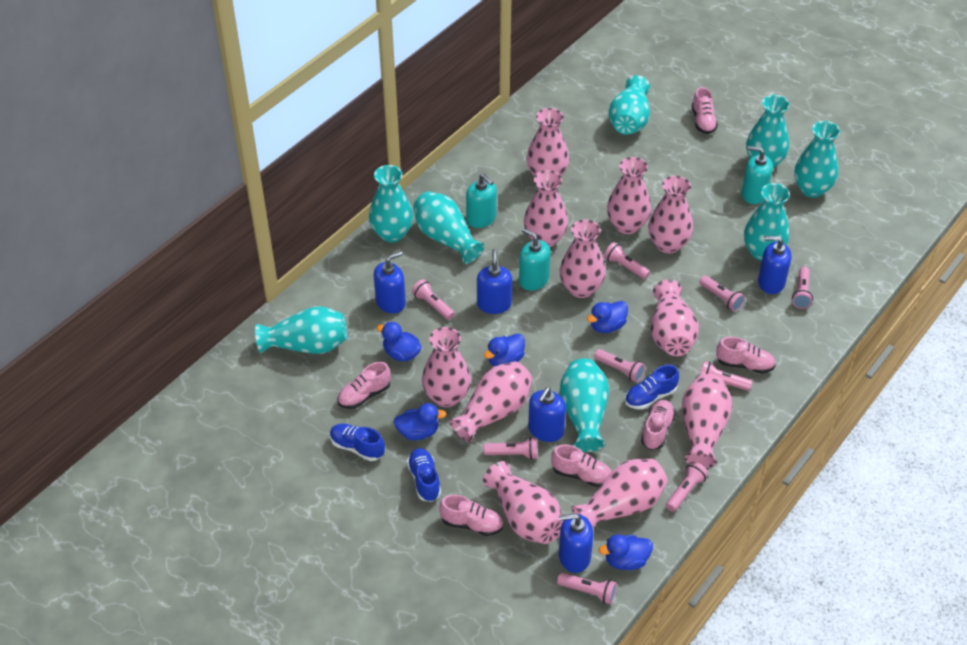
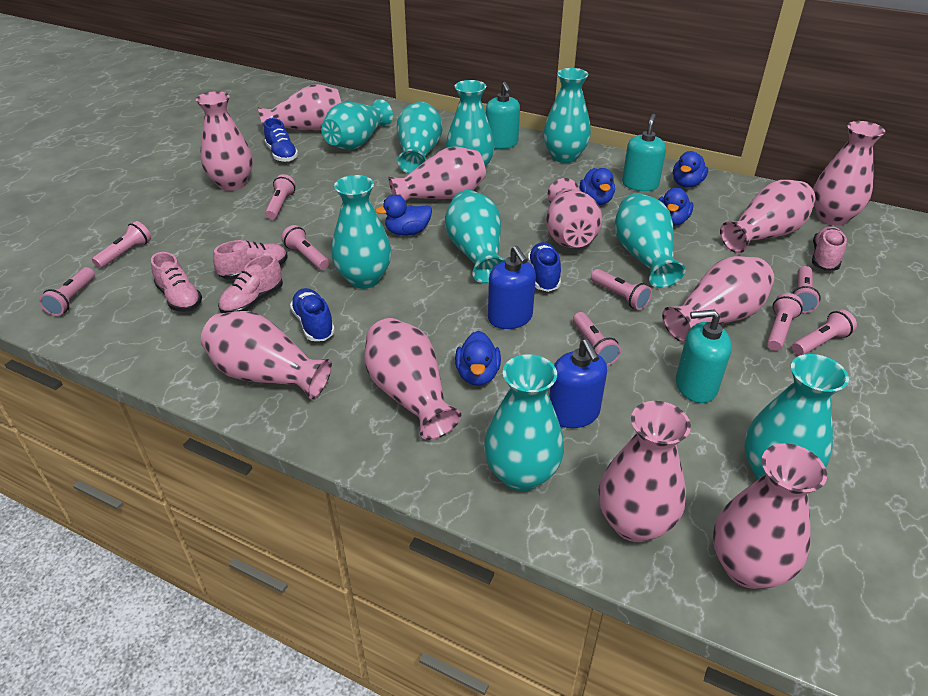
blue soap dispenser: [374,251,406,314] [477,249,512,314] [528,387,566,442] [559,513,593,573] [758,236,791,294] = 5 -> [488,246,536,329] [549,339,607,428] = 2
pink shoe: [337,362,391,409] [439,495,503,536] [551,445,612,487] [641,400,675,450] [692,87,718,134] [716,337,776,374] = 6 -> [151,252,202,312] [213,240,288,280] [218,255,283,313] [812,226,847,271] = 4
turquoise vase: [255,306,347,354] [369,165,413,242] [413,191,484,264] [560,358,609,452] [608,75,650,135] [744,183,790,261] [746,95,790,168] [794,121,840,198] = 8 -> [321,99,393,150] [331,175,391,289] [397,101,443,174] [445,190,505,284] [446,80,494,168] [484,354,564,491] [543,68,591,163] [615,193,686,288] [744,354,849,480] = 9

